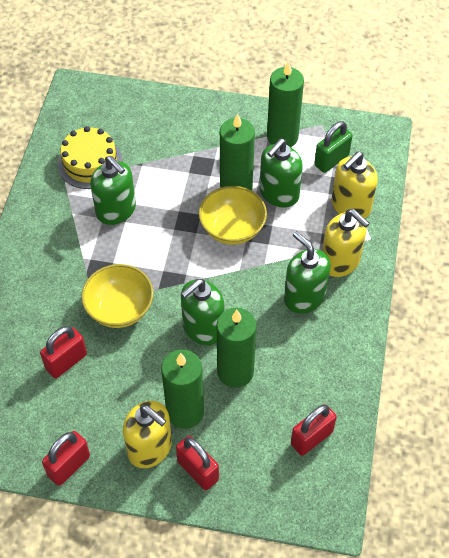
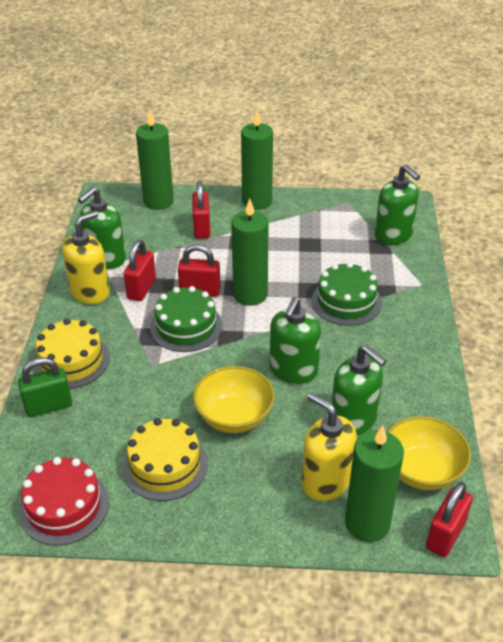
green cake: none = 0 -> [150,286,223,352] [311,262,382,326] = 2
red cake: none = 0 -> [19,457,109,545] = 1
yellow cake: [58,126,123,189] = 1 -> [33,319,110,389] [122,418,208,501] = 2
yellow soap dispenser: [123,401,172,468] [322,209,370,277] [332,152,378,218] = 3 -> [62,211,110,304] [302,392,357,501] = 2

